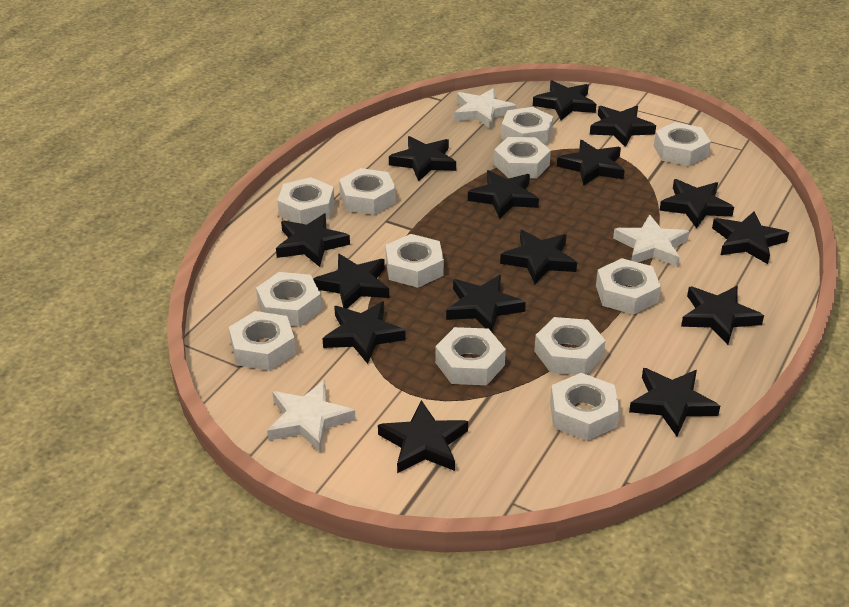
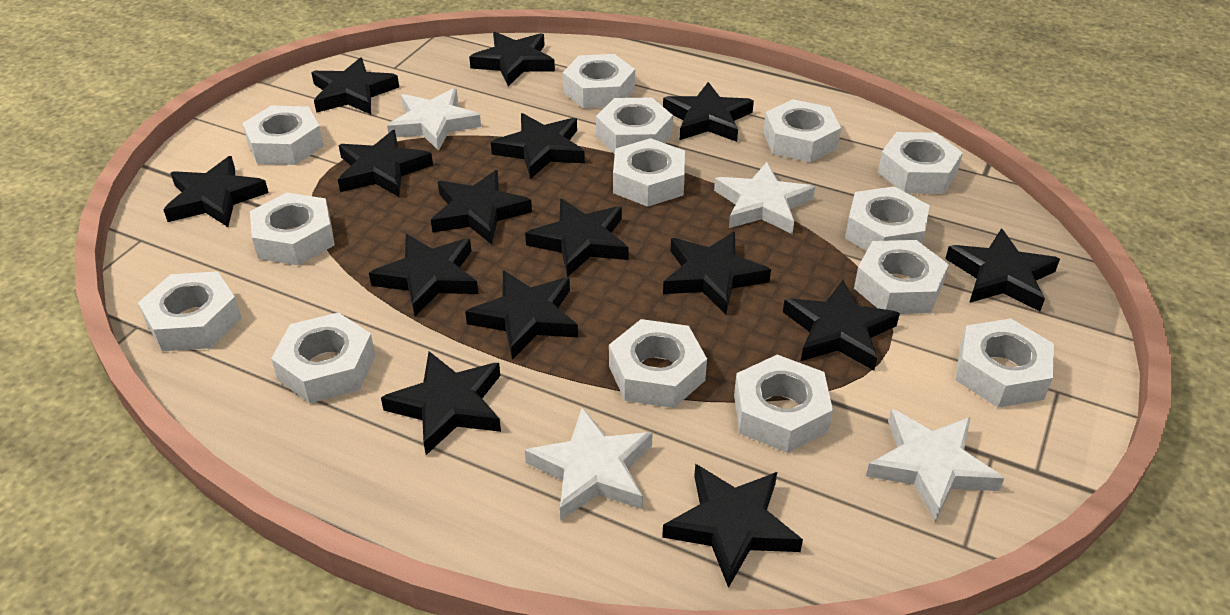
white nut: [229,311,296,371] [256,272,322,327] [277,177,335,225] [339,168,396,215] [385,234,444,288] [435,327,506,385] [494,137,551,179] [501,107,553,145] [534,317,605,375] [550,373,620,441] [596,258,661,314] [654,122,711,166] = 12 -> [138,271,242,351] [242,106,324,165] [250,192,335,266] [271,312,375,403] [563,54,635,109] [596,98,673,154] [609,319,707,408] [613,138,685,207] [734,355,833,453] [763,99,841,162] [845,186,929,251] [854,240,949,314] [878,132,963,194] [956,319,1054,408] = 14
white star: [267,380,356,453] [454,88,516,129] [613,215,689,267] = 3 -> [387,88,481,151] [525,407,653,521] [714,162,815,234] [866,409,1005,522] = 4

